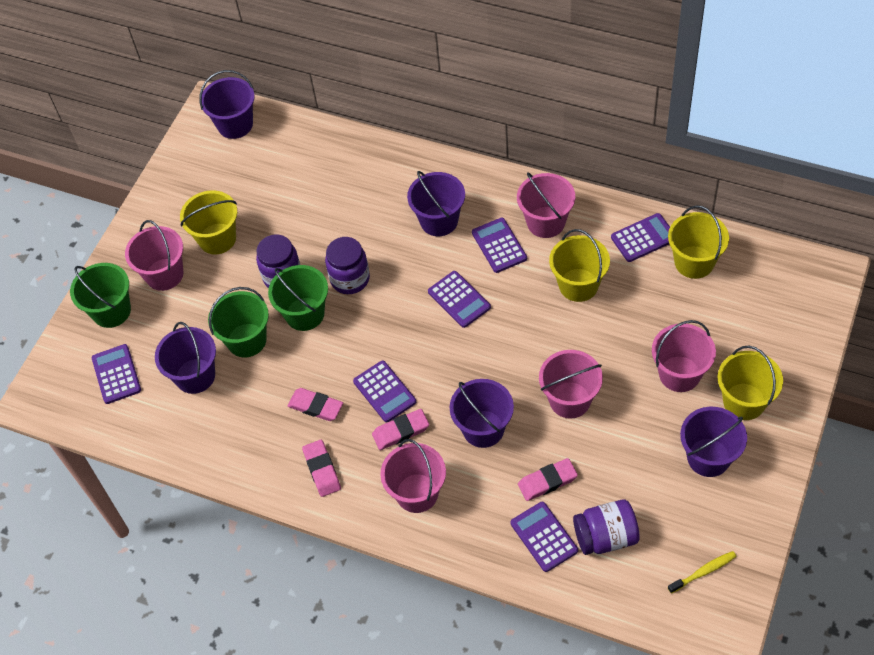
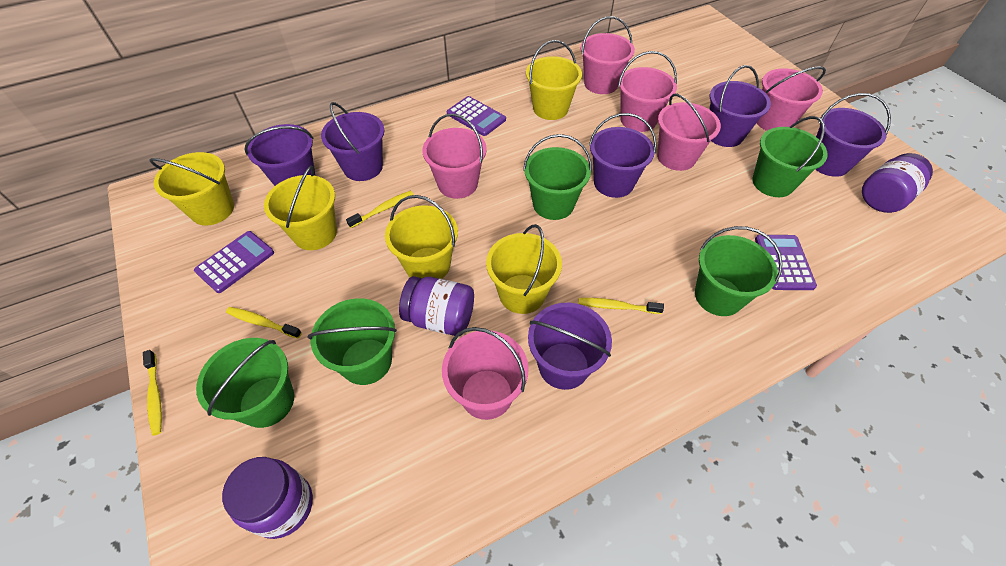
green bucket: [70,263,131,328] [208,287,269,358] [268,265,328,331] = 3 -> [196,338,294,428] [307,298,397,385] [523,134,592,220] [695,226,783,316] [752,116,828,197] = 5
pink bucket: [125,220,183,291] [380,439,446,513] [517,172,575,238] [539,350,603,418] [652,320,716,392] = 5 -> [422,113,487,199] [442,327,529,420] [581,16,635,94] [618,51,677,132] [657,94,721,171] [757,66,826,131] = 6
pink eraser: [288,388,343,421] [302,440,341,497] [372,409,429,450] [518,458,578,501] = 4 -> none = 0
purple bucket: [155,322,216,394] [199,70,255,139] [407,171,465,236] [450,379,514,448] [680,407,747,477] = 5 -> [245,124,315,186] [321,102,385,181] [528,303,612,390] [589,113,656,198] [709,65,771,147] [815,93,891,177] = 6
purple calculator: [92,344,141,404] [353,361,416,422] [428,271,491,328] [472,218,527,273] [510,502,578,572] [611,213,670,262] = 6 -> [194,231,274,293] [447,96,506,136] [755,235,817,290] = 3
yellow bucket: [180,191,237,254] [549,229,610,302] [668,205,729,279] [718,346,783,420] = 4 -> [149,152,234,225] [264,165,337,250] [385,195,458,279] [486,224,562,314] [526,40,582,120] = 5
yellow toothbrush: [668,551,737,594] = 1 -> [143,350,162,436] [226,307,302,339] [346,191,413,228] [578,298,664,314] = 4

